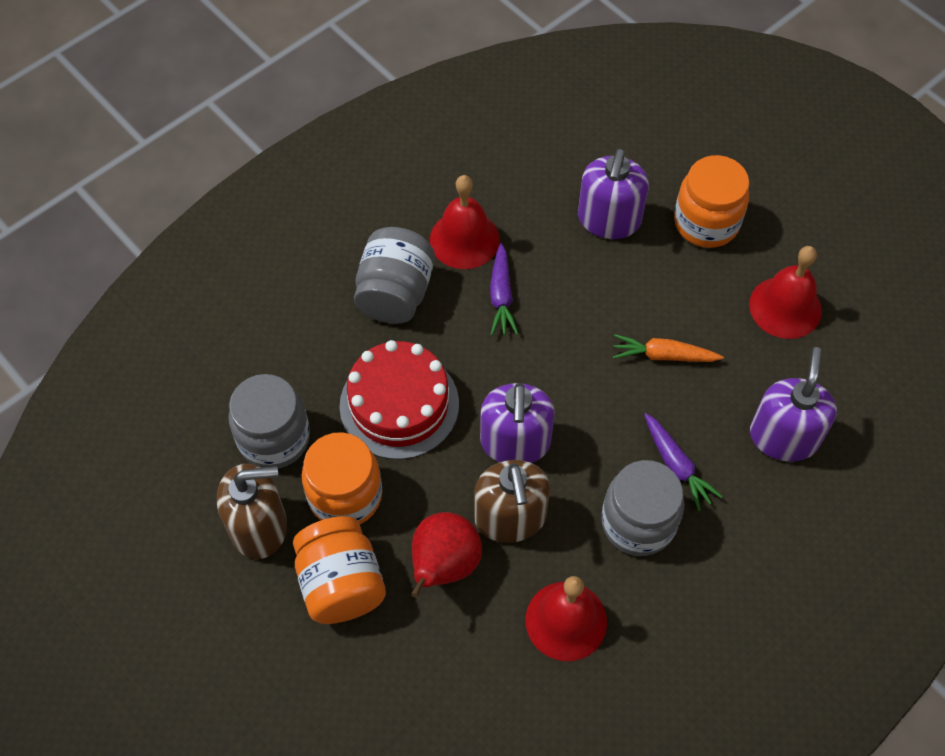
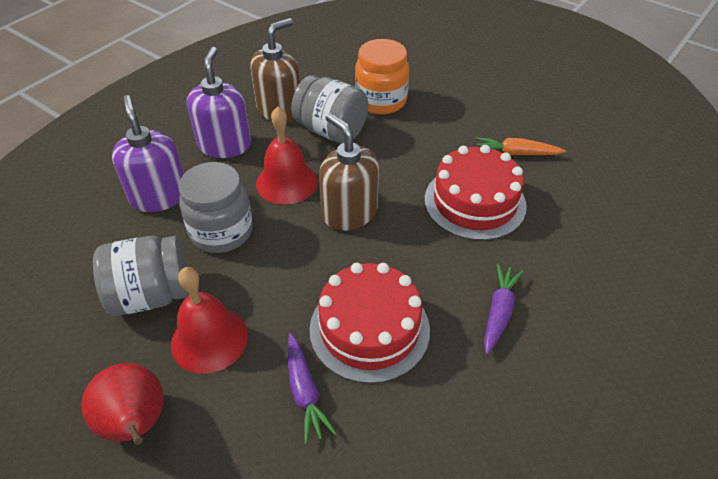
orange jar: [293,516,386,624] [302,432,382,524] [674,155,749,248] = 3 -> [355,39,409,115] = 1
purple soap dispenser: [480,383,555,463] [578,149,649,239] [750,347,837,462] = 3 -> [112,95,184,212] [187,47,251,158] = 2
red bell: [430,175,500,269] [526,576,607,661] [749,246,822,339] = 3 -> [171,267,248,374] [256,106,318,205] = 2
red cake: [340,340,459,459] = 1 -> [310,263,430,384] [424,145,527,241] = 2

